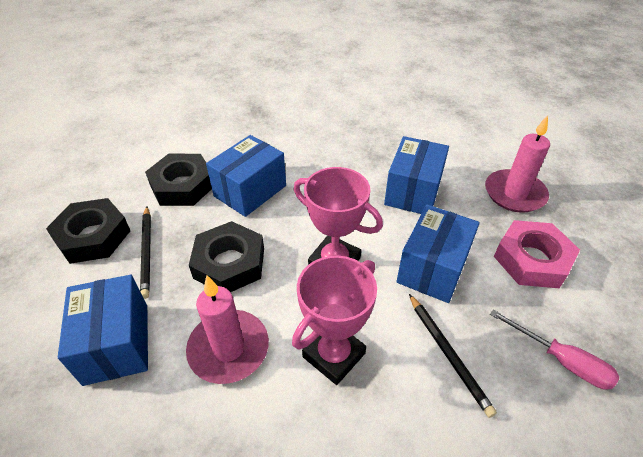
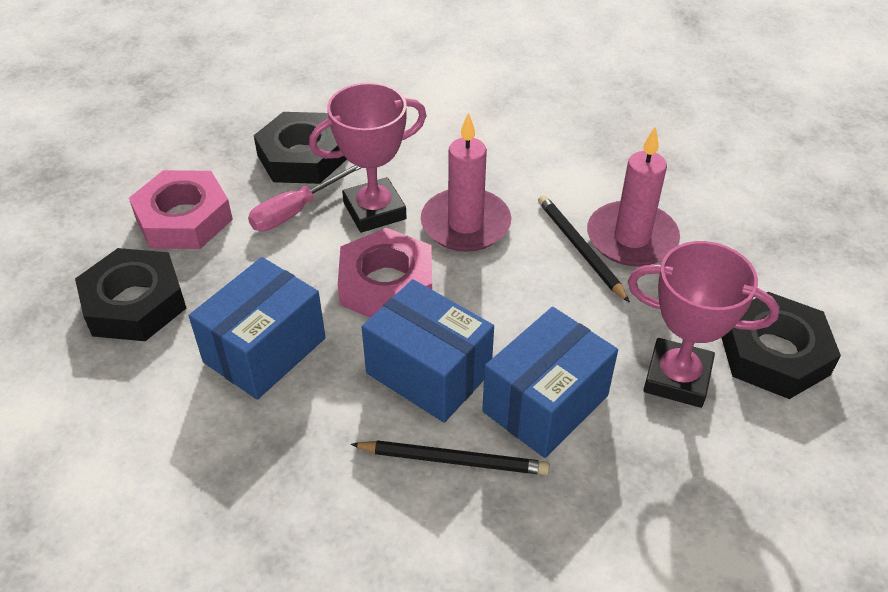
blue box: [58,275,148,386] [206,135,286,217] [384,136,449,214] [396,205,480,303] = 4 -> [189,257,325,400] [362,279,494,423] [482,307,618,458] = 3
pink nut: [494,220,580,288] = 1 -> [129,170,233,249] [338,228,432,318] = 2

